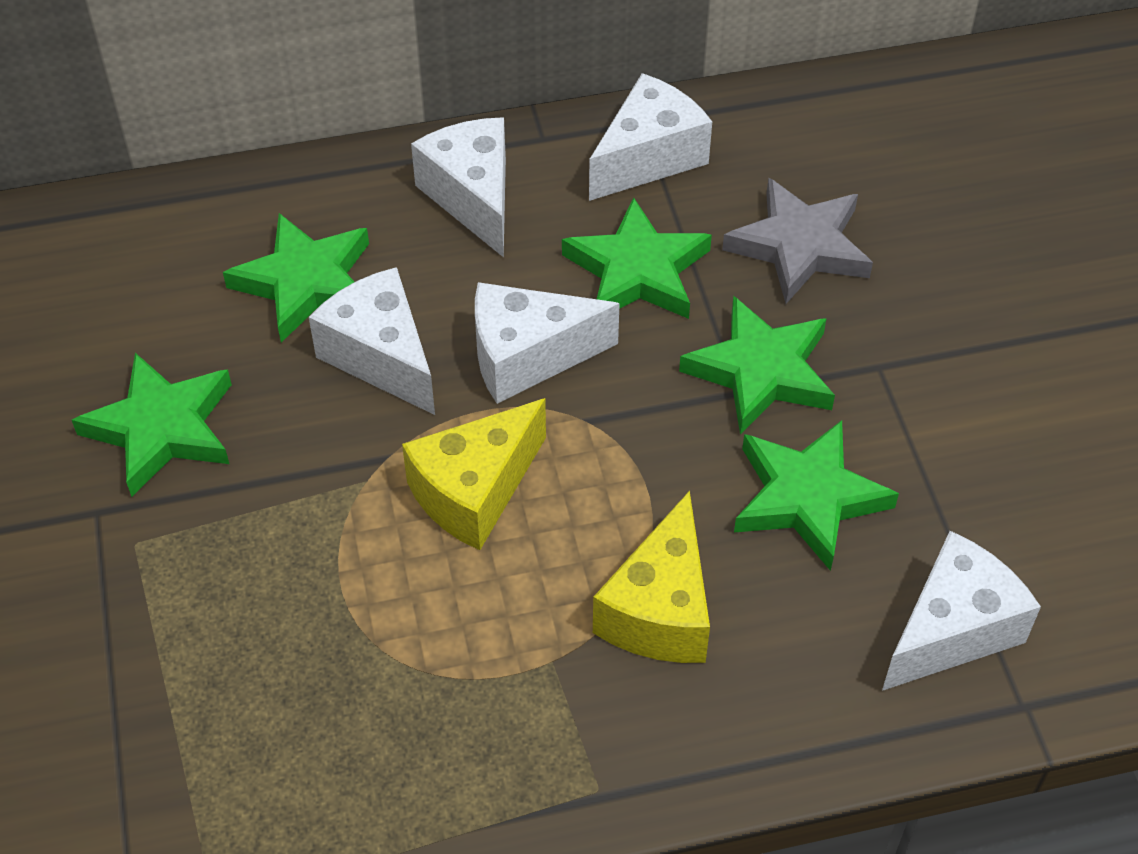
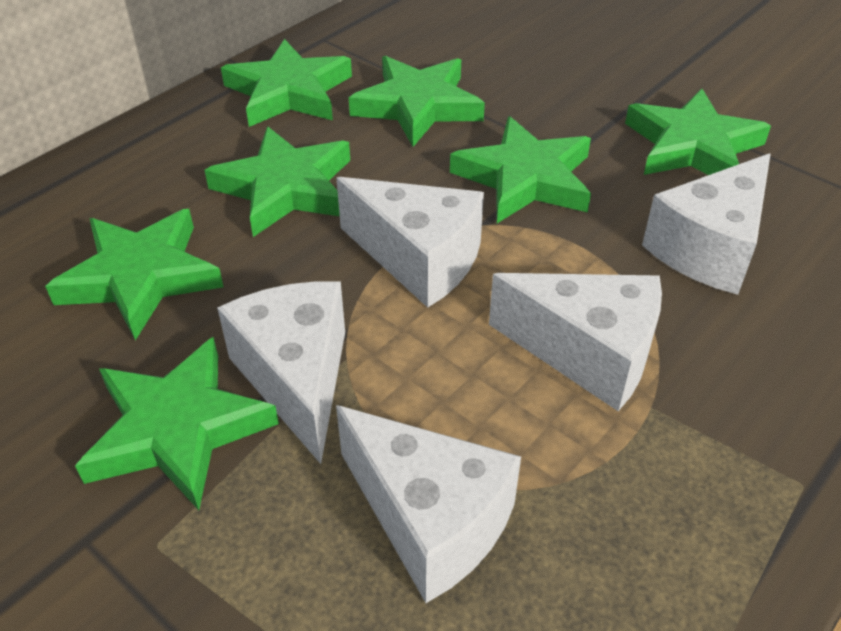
green star: [72,353,232,497] [223,213,369,343] [562,197,712,319] [679,296,835,435] [734,420,899,571] = 5 -> [45,209,223,340] [75,337,279,510] [205,126,350,237] [221,39,352,127] [349,56,485,147] [450,116,591,223] [625,89,771,175] = 7
grey star: [722,178,873,304] = 1 -> none = 0
yellow cheese: [402,398,546,550] [593,490,710,663] = 2 -> none = 0

